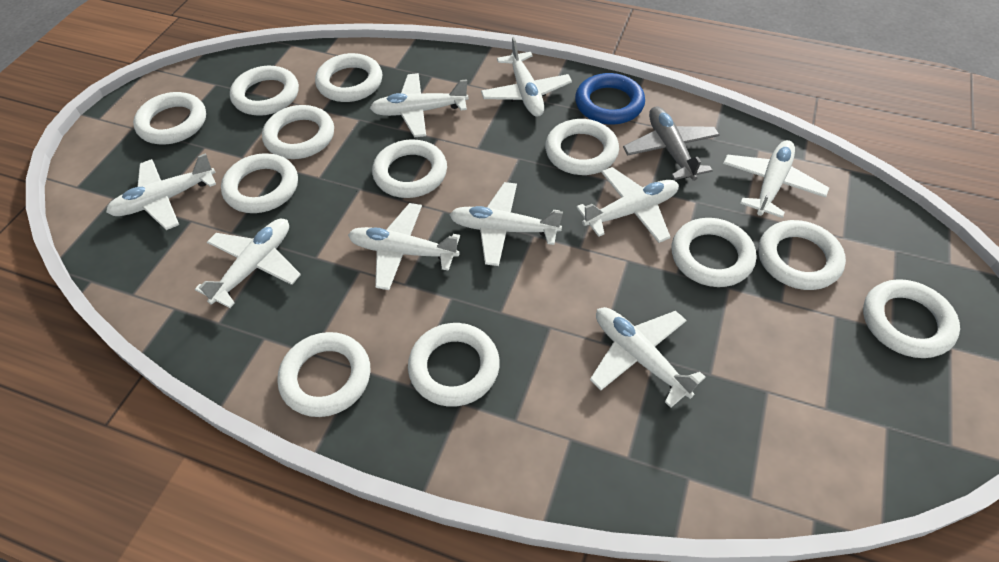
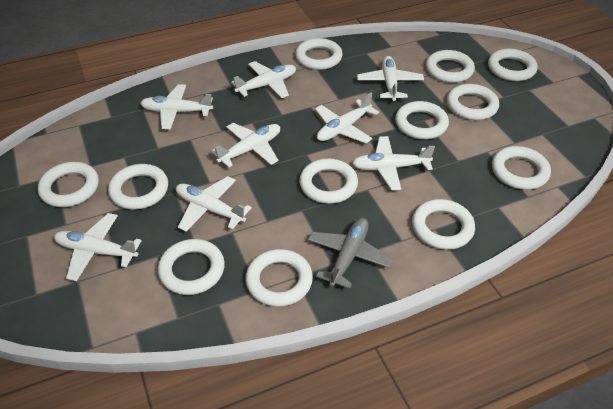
blue ring: [575,73,645,125] = 1 -> none = 0
white plane: [106,153,216,230] [195,219,301,308] [348,203,460,290] [370,73,469,138] [449,182,563,266] [481,37,572,117] [576,167,679,243] [590,307,706,408] [723,140,829,218] = 9 -> [54,213,142,281] [140,84,213,130] [176,176,252,232] [211,123,280,168] [231,61,296,98] [315,92,379,143] [352,136,435,190] [357,56,424,101] = 8

